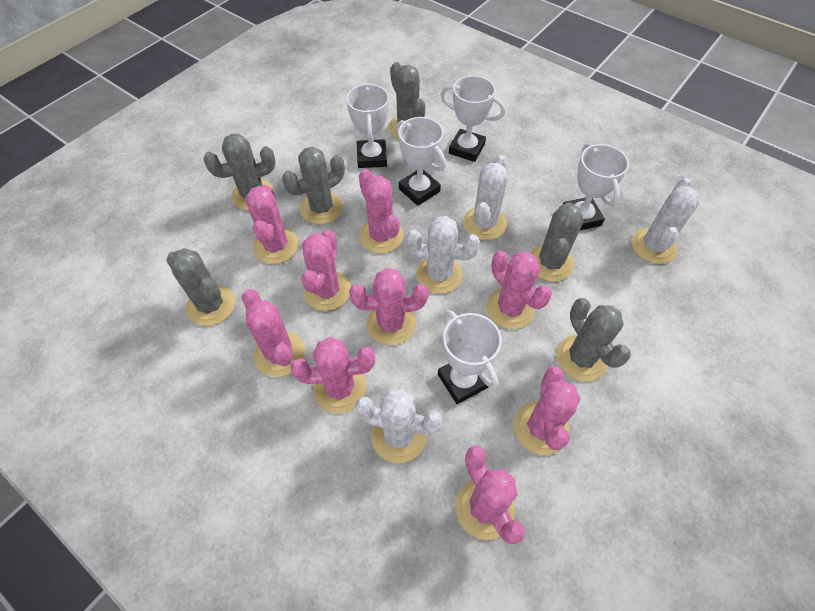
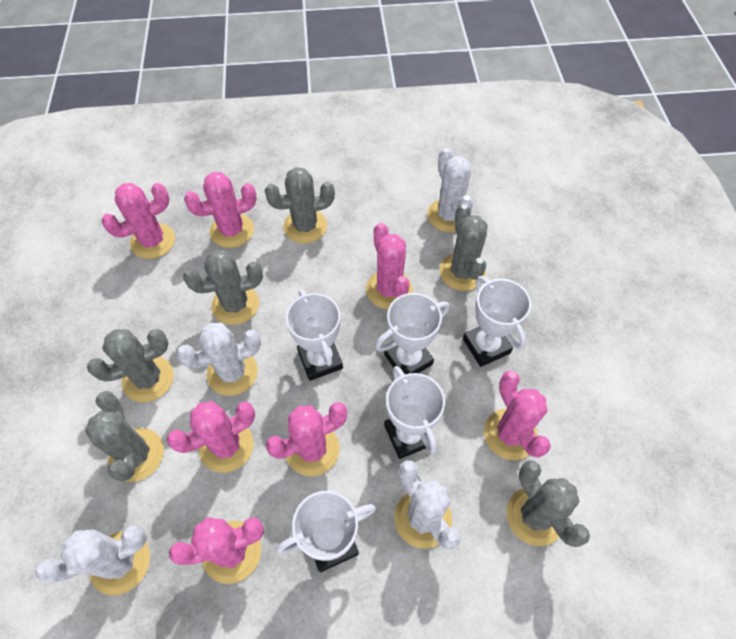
pink cactus: [242,289,305,377] [245,185,299,264] [291,337,375,413] [301,230,351,311] [349,268,429,345] [359,169,404,254] [455,445,525,544] [486,251,552,329] [514,366,580,455] = 9 -> [101,183,175,259] [166,401,255,473] [169,517,264,584] [184,172,257,248] [265,402,347,476] [366,223,413,309] [484,370,551,460] = 7

